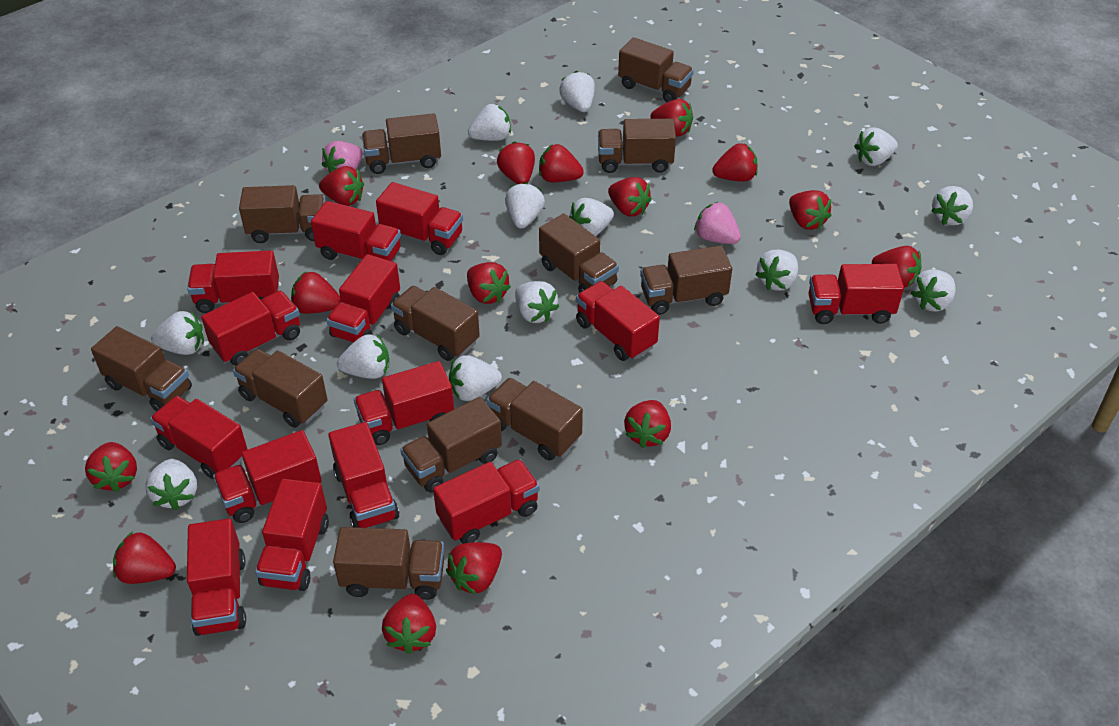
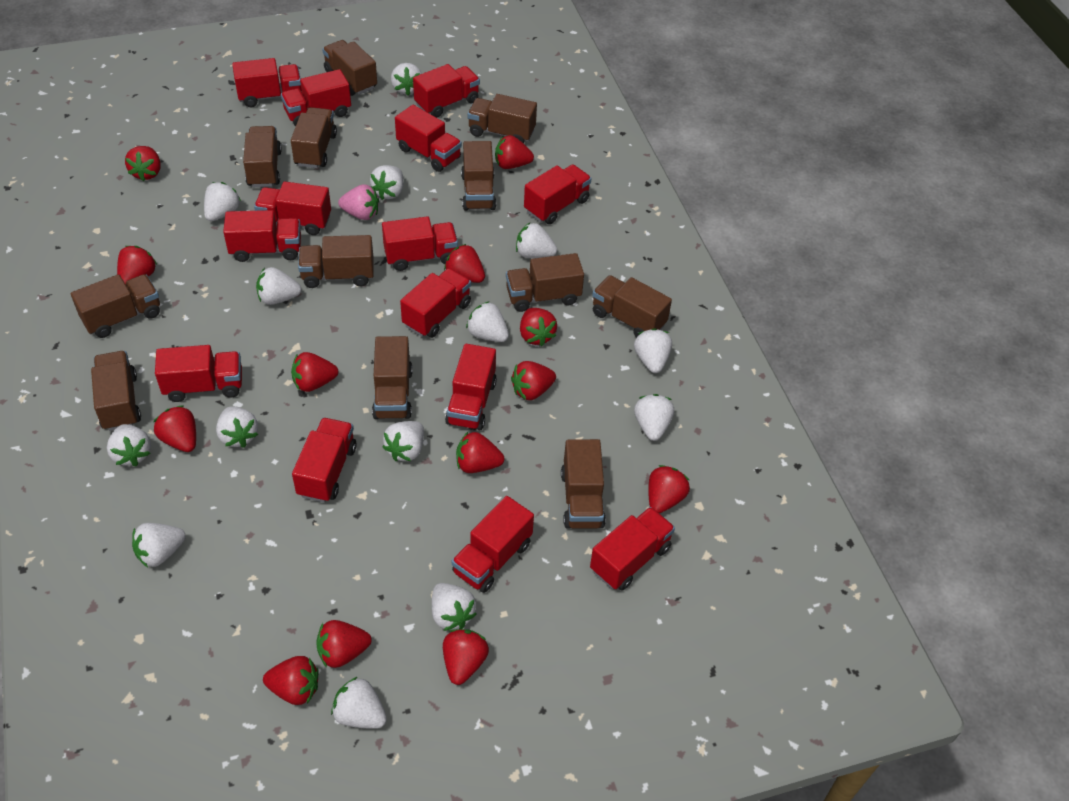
pink strawberry: [322,141,363,173] [694,202,741,244] = 2 -> [338,184,379,220] = 1
red strawberry: [85,442,137,492] [113,531,176,584] [291,271,341,314] [319,166,364,206] [382,594,436,654] [446,542,502,594] [467,262,511,304] [497,141,535,184] [539,144,584,182] [608,177,652,217] [624,400,671,448] [650,99,693,137] [712,143,758,182] [789,190,832,230] [872,246,922,288] = 15 -> [117,246,157,284] [125,146,161,181] [154,405,196,452] [263,656,319,705] [291,352,338,392] [317,620,372,668] [443,629,489,685] [444,244,485,283] [456,432,504,473] [495,135,534,169] [511,361,556,400] [520,308,557,346] [648,465,690,513] = 13
white strawberry: [145,459,197,510] [151,311,204,355] [337,334,389,379] [449,355,502,401] [468,104,511,141] [505,182,545,229] [515,281,560,323] [559,71,595,112] [569,198,614,236] [755,250,798,291] [854,127,898,166] [911,269,956,311] [931,186,973,225] = 13 -> [107,424,151,466] [132,523,186,567] [204,182,241,221] [216,406,258,448] [256,267,301,305] [331,677,387,729] [370,165,404,200] [383,421,424,461] [391,63,422,96] [432,583,476,631] [466,301,509,342] [516,223,557,258] [634,328,672,373] [634,394,674,441] = 14

